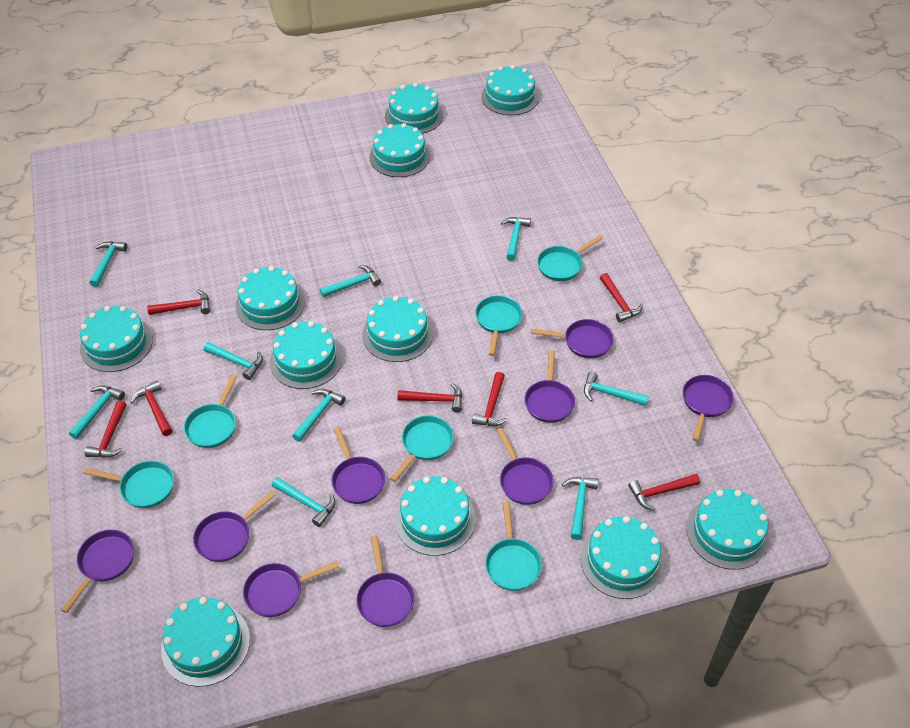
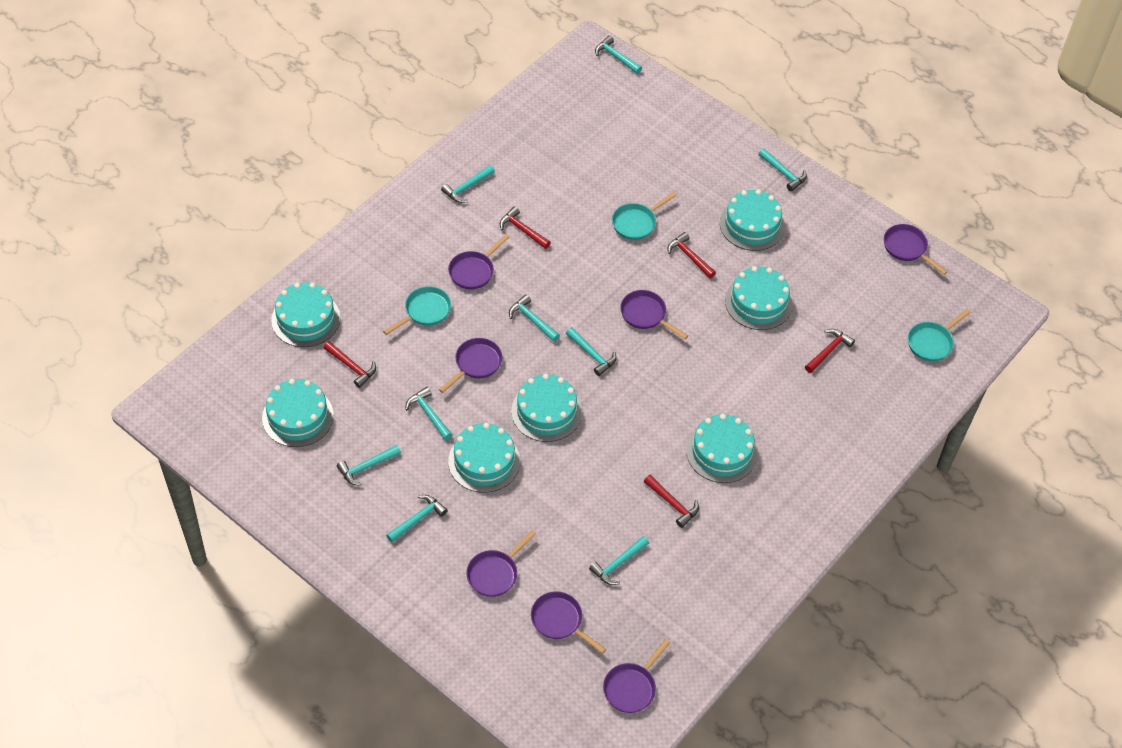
purple pan: [61,530,134,613] [193,491,275,562] [243,561,339,617] [332,427,385,504] [356,535,415,627] [497,428,554,505] [524,350,575,423] [531,319,614,358] [683,375,734,441] = 9 -> [439,338,503,393] [448,234,509,289] [466,530,536,597] [531,591,606,654] [603,639,670,713] [620,290,688,339] [884,224,948,275] = 7
red hammer: [85,401,126,458] [130,380,173,436] [147,289,210,315] [397,383,462,413] [472,372,507,426] [600,273,643,322] [628,474,700,511] = 7 -> [323,341,376,388] [500,206,551,249] [644,475,699,528] [668,232,716,279] [805,329,855,373] = 5
turquoise cake: [80,306,153,372] [161,597,250,687] [235,266,305,330] [270,321,342,389] [363,296,433,362] [369,123,430,177] [385,83,443,134] [395,476,475,556] [481,65,539,115] [580,516,664,599] [686,489,769,570] = 11 -> [262,379,334,447] [271,283,340,347] [448,423,520,493] [511,374,582,442] [686,414,758,483] [720,189,785,251] [725,266,792,330] = 7
turquoise pan: [84,461,174,508] [184,375,237,448] [390,416,454,482] [475,295,523,356] [485,502,542,591] [537,235,603,281] = 6 -> [383,286,451,335] [612,192,677,240] [908,309,971,361] = 3

